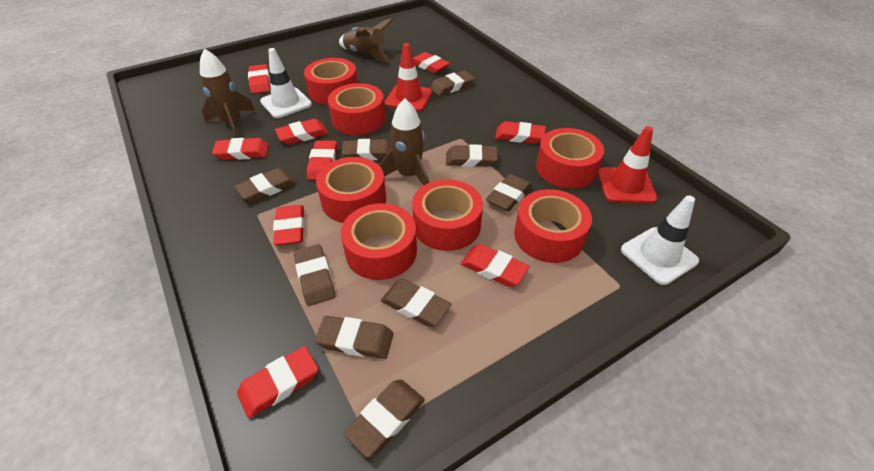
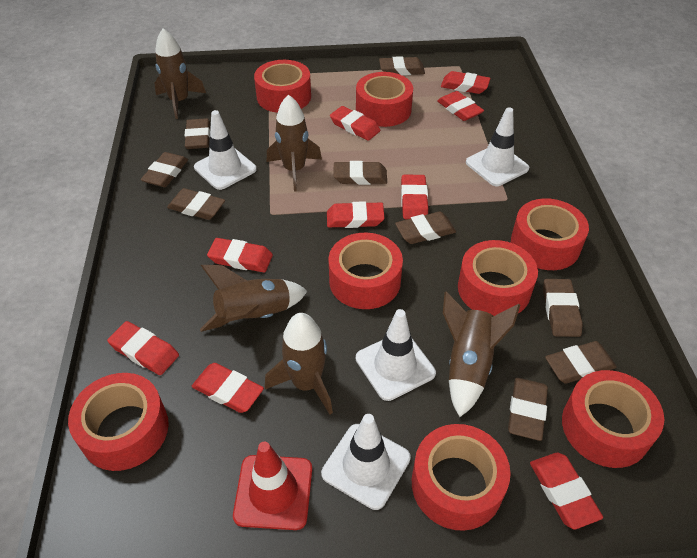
brown rocket: [200,49,255,138] [339,18,394,62] [379,98,429,186] = 3 -> [154,28,206,119] [200,265,307,332] [265,313,333,414] [267,95,322,191] [443,292,520,417] = 5
red tape: [304,58,358,105] [316,157,386,223] [328,83,385,135] [341,203,417,280] [412,179,483,251] [514,189,592,263] [536,128,604,189] = 7 -> [68,373,169,471] [254,60,311,113] [329,232,403,309] [356,72,413,127] [412,424,511,531] [458,240,538,316] [511,198,589,270] [562,370,664,468] = 8
red traffic cone: [385,43,432,111] [598,126,657,203] = 2 -> [233,442,312,530] = 1
white traffic cone: [260,48,312,118] [621,195,699,285] = 2 -> [194,110,257,190] [321,414,411,510] [356,309,436,401] [466,107,529,186] = 4

